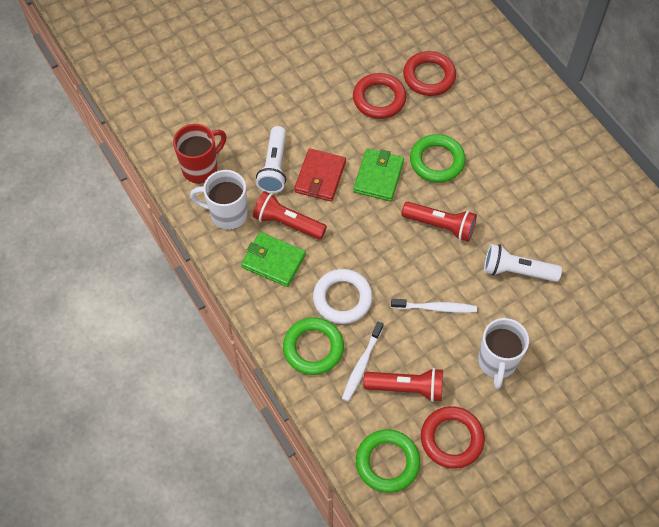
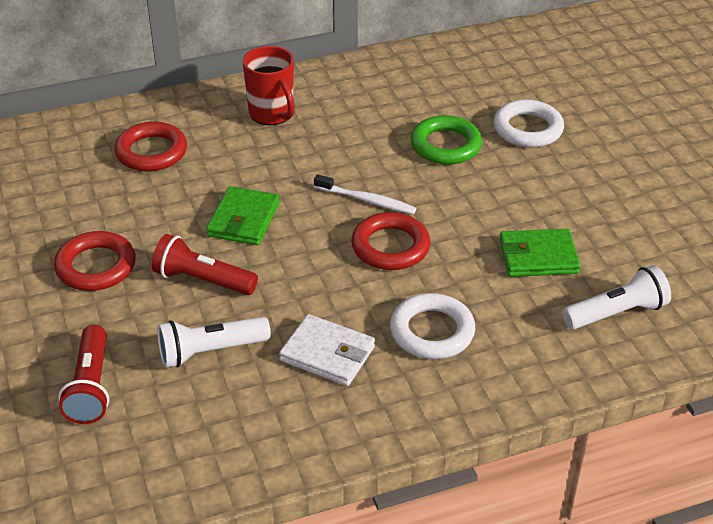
green ring: [283,317,344,375] [356,429,420,493] [410,134,466,183] = 3 -> [411,115,482,165] = 1
red flashlight: [253,191,327,240] [363,368,443,402] [402,202,477,242] = 3 -> [59,325,109,424] [152,234,258,295] = 2
red wallet: [294,148,346,202] = 1 -> none = 0
white mug: [190,170,248,230] [478,318,529,389] = 2 -> none = 0
white ring: [313,269,373,324] = 1 -> [390,293,475,359] [494,100,564,147] = 2
white toothbrush: [342,322,383,402] [391,299,477,313] = 2 -> [314,174,417,214] = 1
white wallet: none = 0 -> [279,314,375,386] = 1

